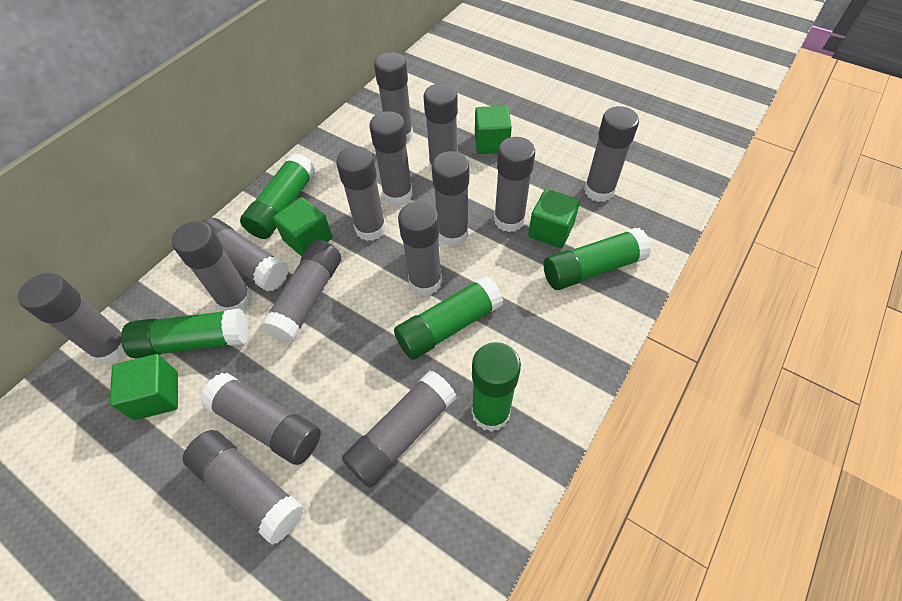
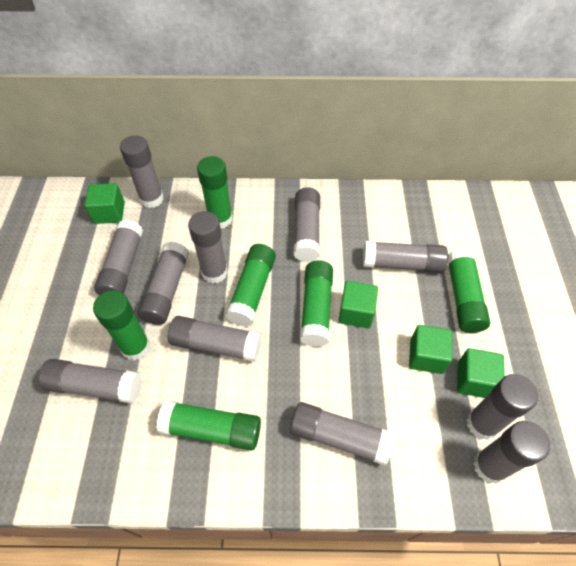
green glue stick: [121,309,248,359] [240,153,316,239] [394,276,503,360] [471,342,521,432] [543,228,651,290] = 5 -> [93,290,150,361] [157,400,261,451] [197,156,233,229] [225,244,276,326] [300,260,333,347] [448,248,490,333] = 6
grey glue stick: [18,273,126,364] [172,221,252,311] [183,430,304,545] [200,373,321,465] [202,218,288,292] [260,240,341,343] [336,146,386,241] [342,371,457,488] [369,111,413,206] [374,52,413,144] [398,201,442,296] [424,83,458,172] [432,151,469,246] [494,137,535,232] [584,106,639,202] = 15 -> [38,359,142,403] [94,220,143,295] [120,135,164,208] [138,242,189,325] [168,316,262,362] [188,211,228,284] [290,402,394,466] [293,187,320,262] [363,241,448,273] [467,374,538,440] [473,421,550,484] = 11

